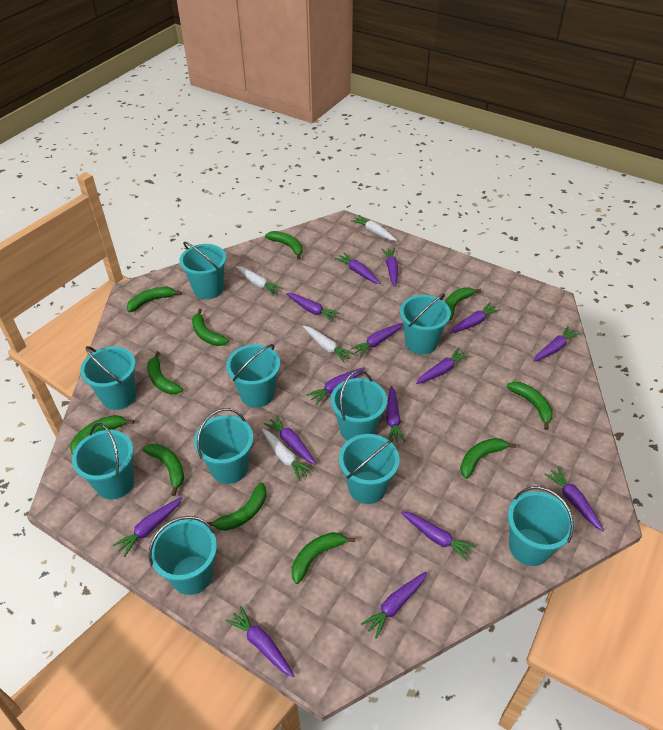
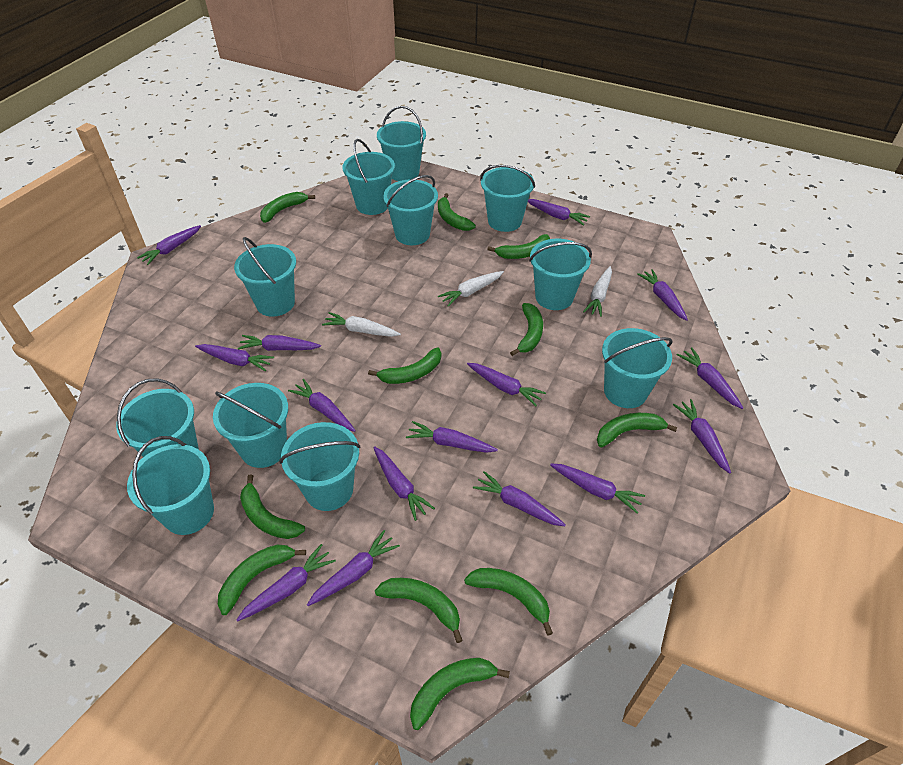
turquoise bucket: [72,423,134,499] [80,346,136,410] [149,516,217,595] [180,242,226,299] [194,408,253,484] [226,344,280,408] [331,370,387,441] [339,434,400,504] [400,293,451,355] [508,486,575,566] = 10 -> [116,378,199,457] [127,436,214,535] [213,383,288,468] [234,237,296,317] [279,422,361,511] [342,139,395,215] [377,106,426,181] [383,175,438,245] [480,165,535,232] [529,239,592,310] [602,328,673,408] = 11
white carrot: [236,266,283,296] [262,429,314,481] [303,326,354,363] [351,215,397,241] = 4 -> [322,312,401,337] [438,271,504,307] [583,266,612,317] = 3

